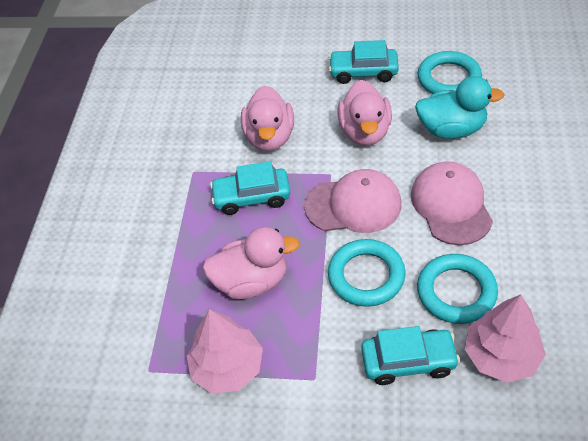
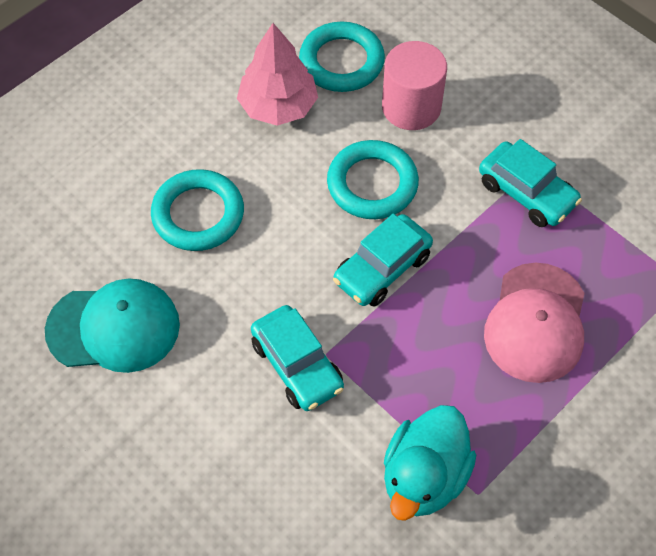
pink cap: [304,169,401,233] [411,161,493,245] = 2 -> [484,263,585,383] = 1
pink cylinder: none = 0 -> [382,41,447,130] = 1
pink duck: [202,227,300,299] [241,85,294,151] [337,80,392,146] = 3 -> none = 0
pink tree: [187,309,263,394] [465,294,546,383] = 2 -> [237,23,318,126] = 1
turquoise cap: none = 0 -> [45,278,180,373] = 1

